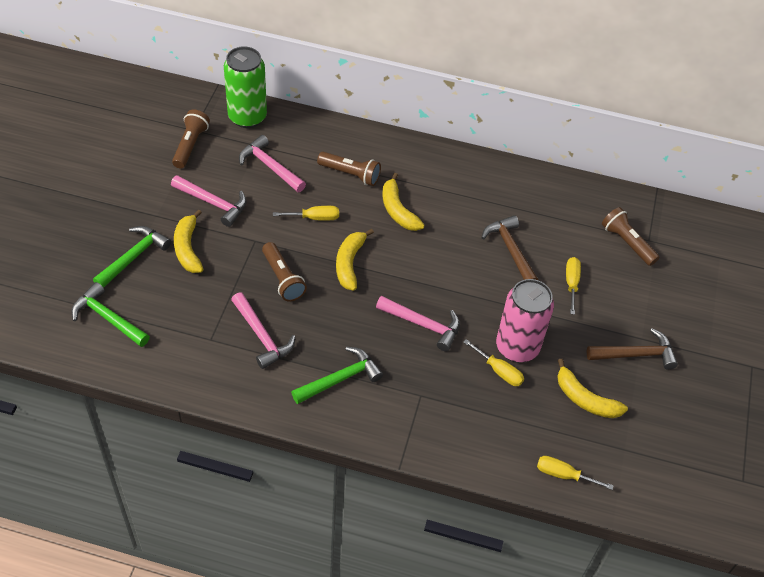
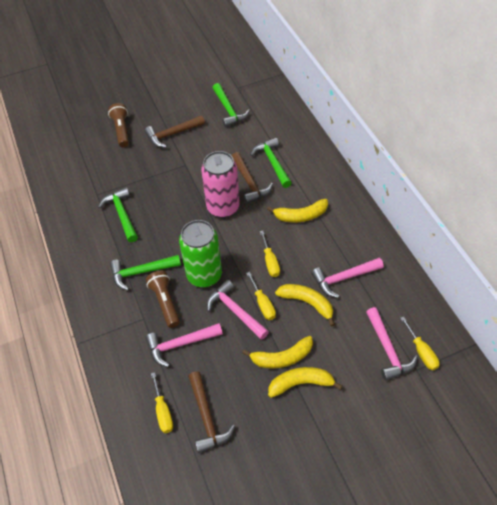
brown flashlight: [172,110,210,169] [262,242,307,302] [317,152,381,186] [602,207,659,266] = 4 -> [108,103,129,148] [146,271,180,328] = 2
brown hammer: [481,215,538,280] [587,328,678,370] = 2 -> [145,115,205,148] [188,371,235,453] [231,152,273,204] = 3
green hammer: [71,282,150,347] [93,226,171,288] [291,347,383,404] = 3 -> [98,187,138,242] [110,255,181,290] [212,83,250,127] [250,137,292,188] = 4

